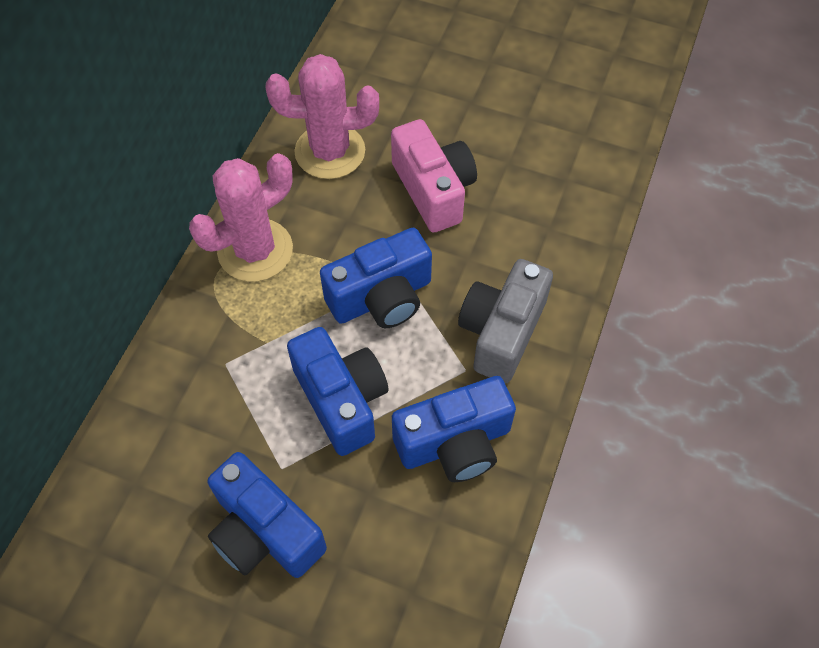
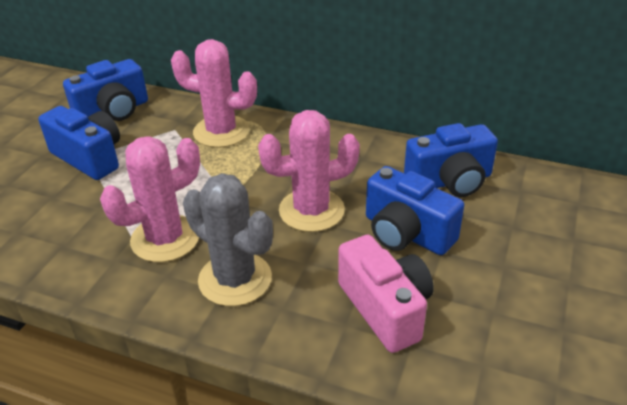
grey cactus: none = 0 -> [183,173,273,306] = 1
grey camera: [458,259,553,383] = 1 -> none = 0
pink cactus: [189,153,293,282] [265,54,379,179] = 2 -> [100,136,200,262] [171,39,257,148] [258,110,360,232] = 3

